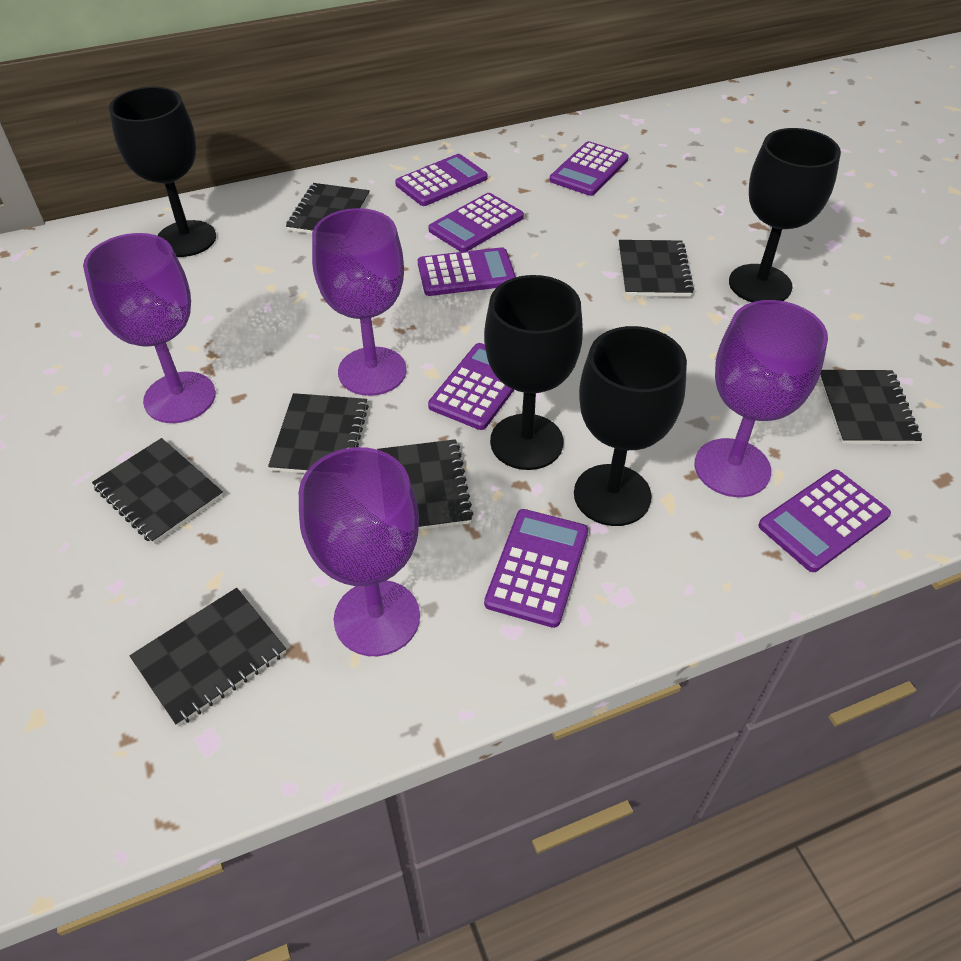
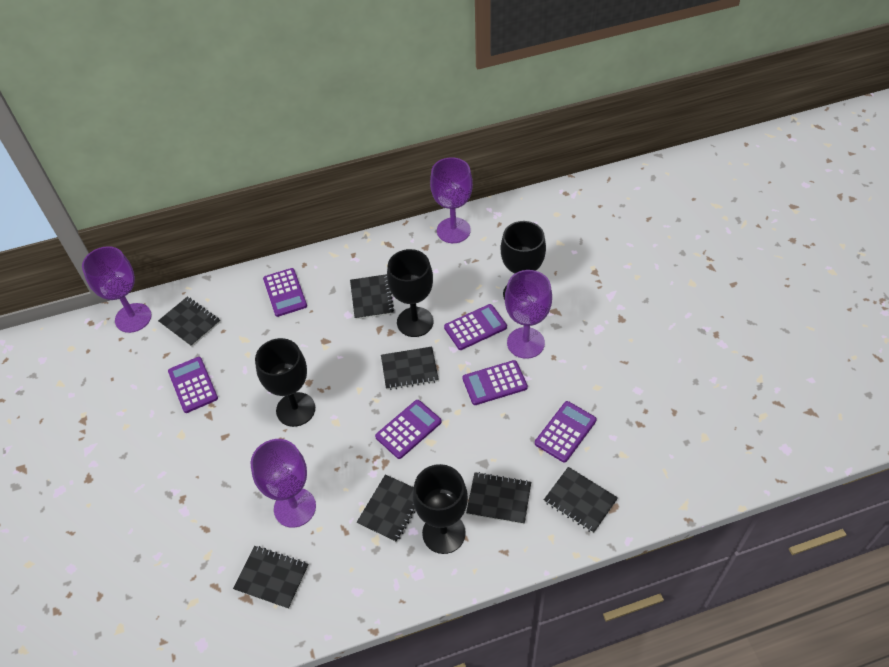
purple calculator: [395,154,488,206] [418,247,516,296] [428,193,524,252] [428,343,514,430] [484,509,588,628] [550,141,629,196] [758,470,891,572] = 7 -> [168,357,218,413] [263,268,307,317] [375,400,442,459] [444,304,507,350] [462,360,528,405] [535,401,597,463] = 6

